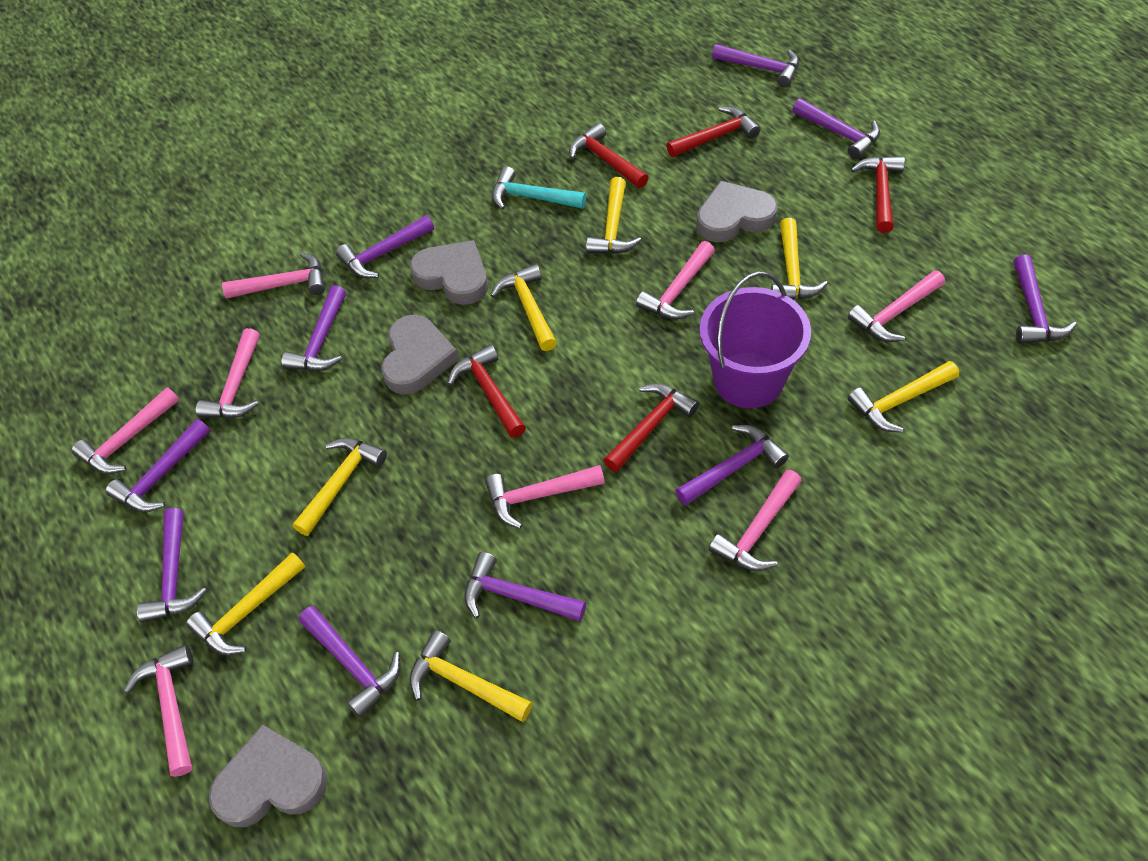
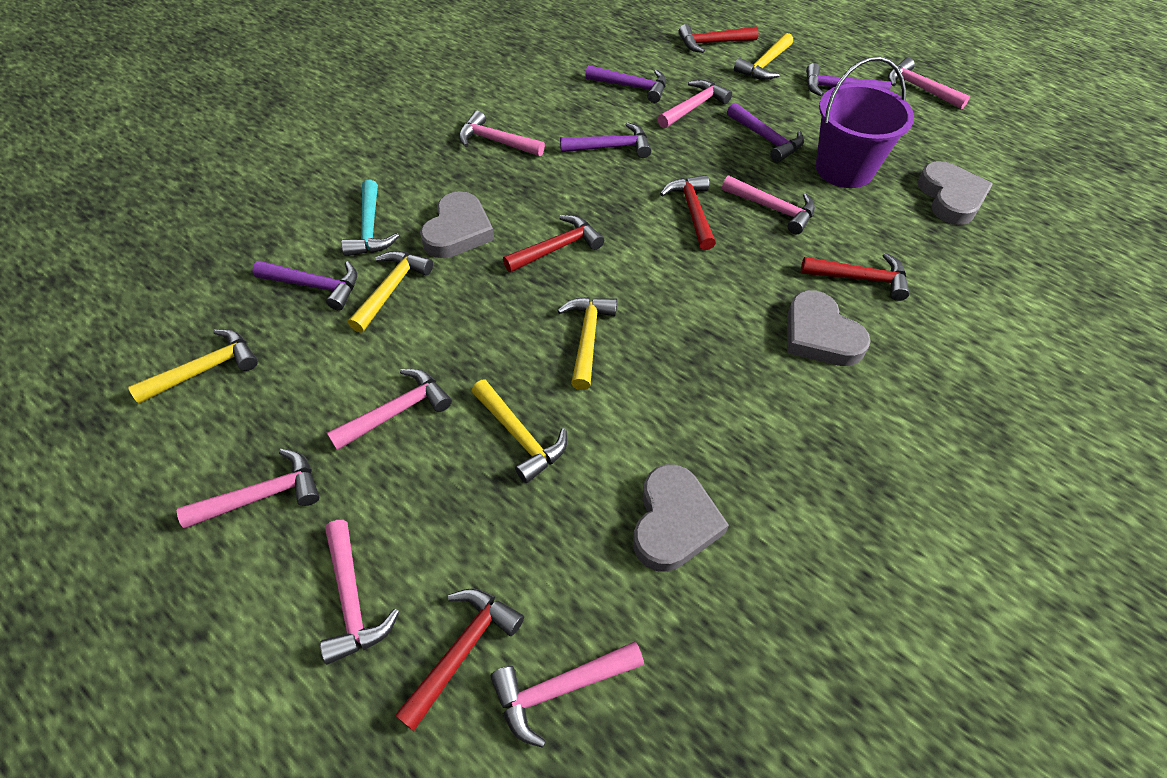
purple hammer: [106,419,210,512] [137,508,207,623] [281,285,346,371] [299,606,401,718] [336,215,434,278] [464,552,586,622] [675,425,789,506] [712,44,799,88] [792,98,880,159] [1013,255,1077,344] = 10 -> [252,261,357,311] [560,122,651,158] [585,65,666,103] [727,102,804,163] [806,63,891,96] = 5
yellow hammer: [186,552,305,655] [293,438,387,536] [409,630,532,722] [490,264,557,351] [586,177,641,254] [771,218,828,300] [847,361,959,433] = 7 -> [128,329,258,404] [348,251,433,333] [471,379,567,483] [557,297,617,390] [734,33,793,80] = 5

